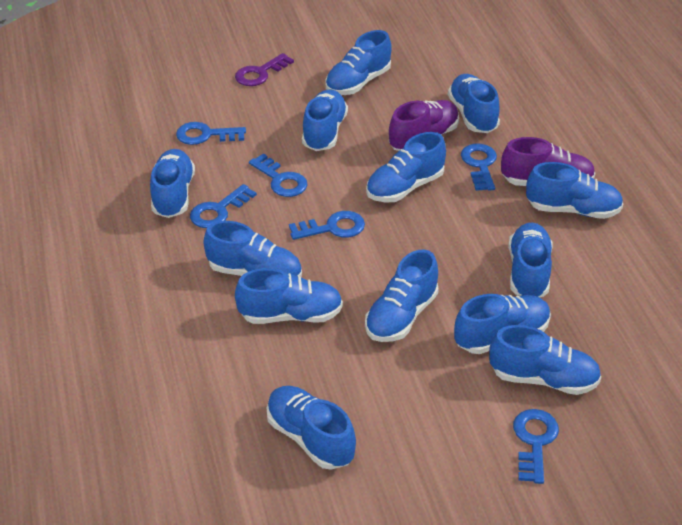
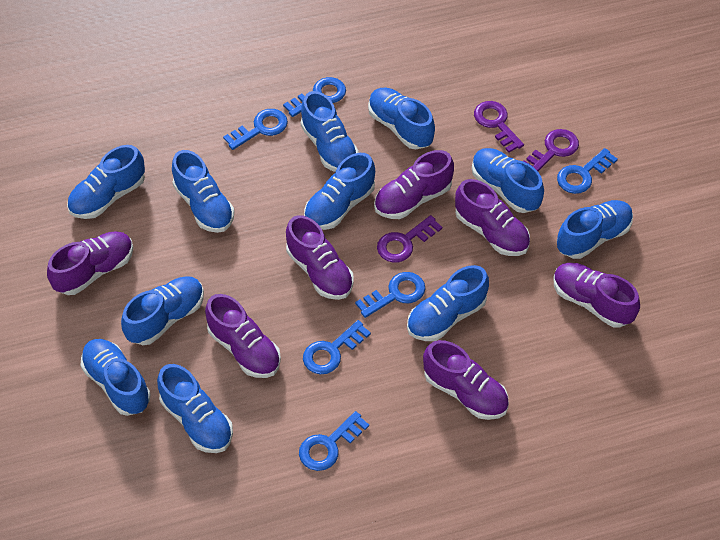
blue shoe: [150,149,195,218] [204,221,302,278] [235,268,343,324] [267,386,356,470] [302,90,348,151] [326,30,392,95] [365,250,439,342] [366,132,446,202] [448,74,500,133] [454,294,551,354] [489,325,601,395] [508,223,553,297] [526,162,624,219] = 13 -> [67,145,145,219] [81,339,150,416] [121,276,204,345] [157,364,233,453] [172,150,234,233] [301,91,359,172] [304,153,375,230] [368,88,435,149] [407,265,489,341] [472,148,544,213] [557,200,633,259] = 11
purple key: [235,53,294,86] = 1 -> [377,215,442,263] [474,101,524,153] [523,129,579,171] = 3
purple shoe: [389,100,459,151] [501,137,595,186] = 2 -> [47,232,133,295] [205,294,281,378] [286,215,354,300] [374,150,454,219] [423,340,509,420] [455,179,530,256] [553,263,640,328] = 7

